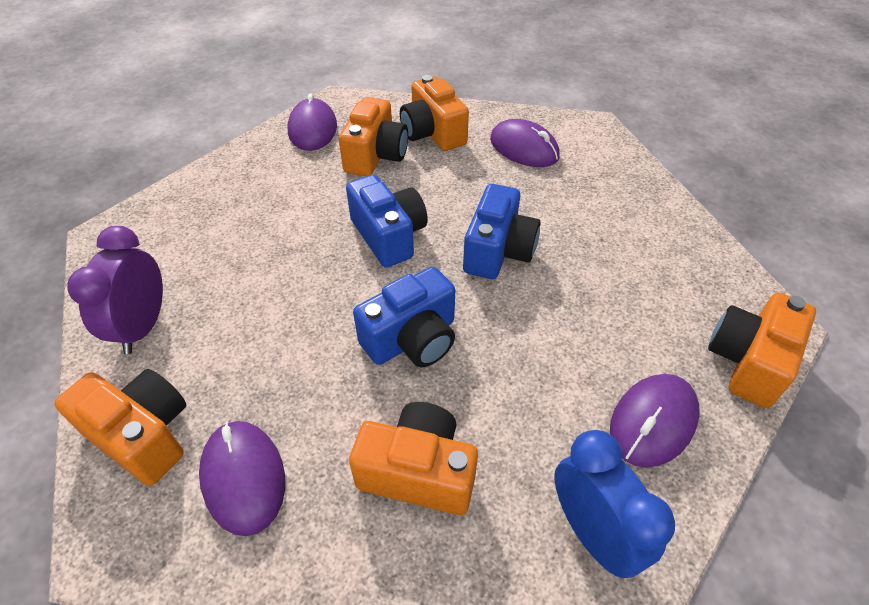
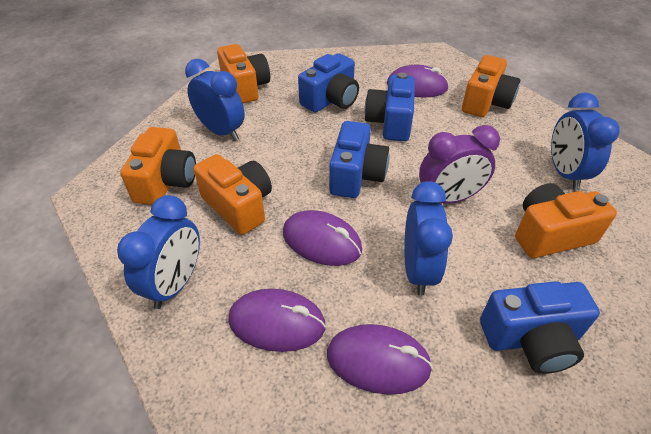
blue camera: [346,175,428,268] [353,267,455,367] [463,184,540,279] = 3 -> [298,53,359,113] [329,121,389,198] [364,73,415,141] [480,281,600,374] = 4
blue clock: [554,430,675,578] = 1 -> [117,195,200,309] [185,59,245,141] [404,181,453,296] [551,92,619,190] = 4

